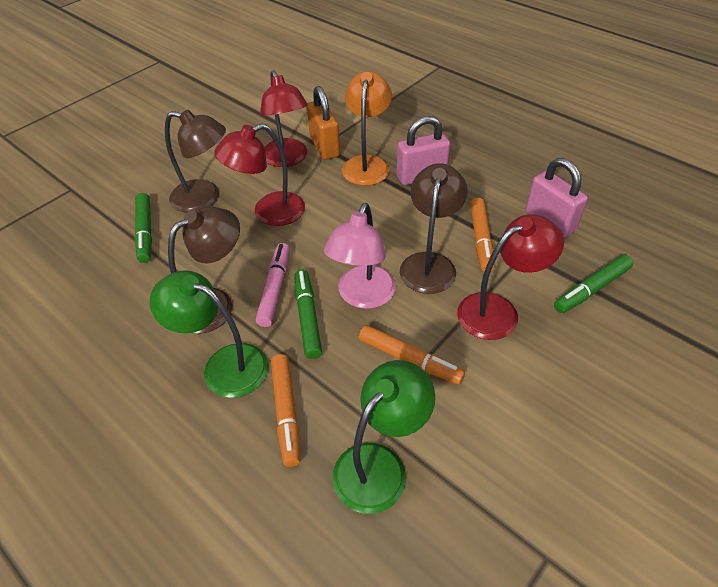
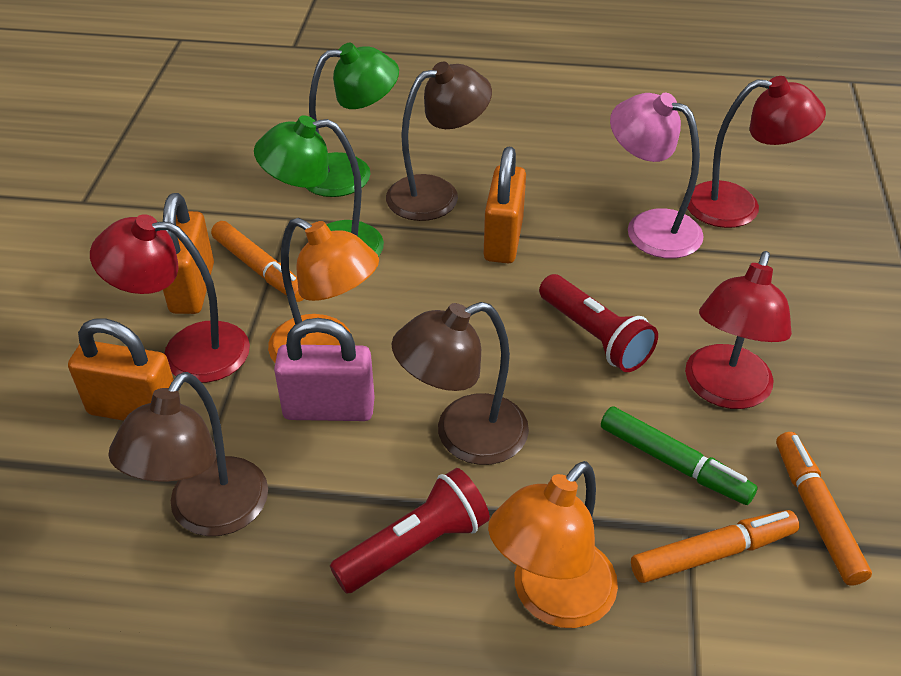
green marker: [134,193,152,263] [295,269,322,359] [554,255,633,313] = 3 -> [601,406,758,505] = 1
orange lamp: [342,71,392,186] = 1 -> [268,218,379,363] [488,461,618,628] = 2
orange padlock: [307,86,340,160] = 1 -> [68,319,174,421] [163,193,214,314] [484,147,526,263] = 3
pink marker: [256,243,290,327] = 1 -> none = 0
pink padlock: [397,116,450,185] [525,158,588,238] = 2 -> [274,318,375,421] = 1
red flashlight: none = 0 -> [330,468,490,594] [539,274,658,372] = 2

